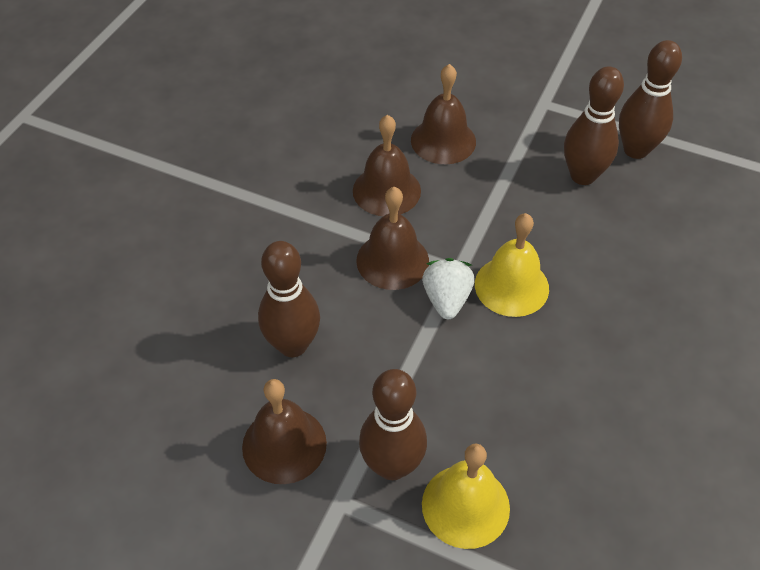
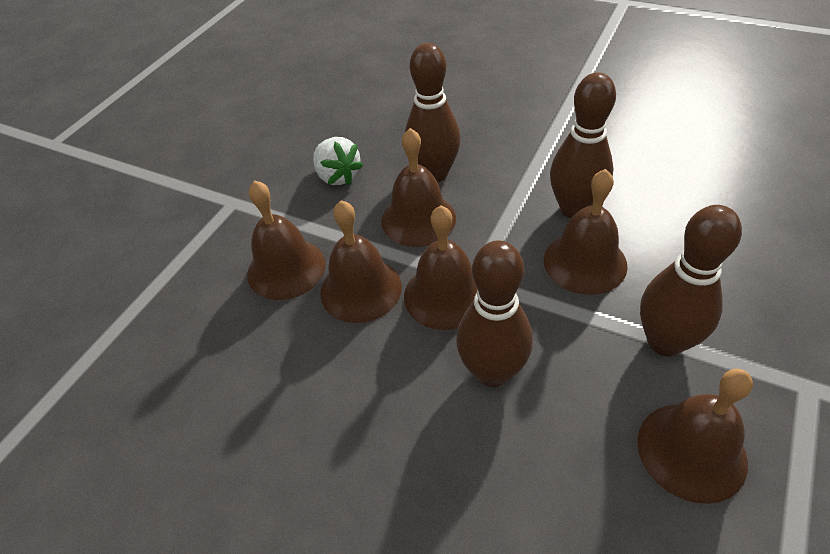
brown bell: [242,379,327,484] [353,115,421,216] [356,187,429,290] [411,64,476,164] = 4 -> [247,180,326,300] [320,200,402,323] [381,128,456,247] [404,205,478,330] [544,169,628,295] [637,369,753,504] = 6
yellow bell: [422,444,510,549] [475,213,549,317] = 2 -> none = 0

